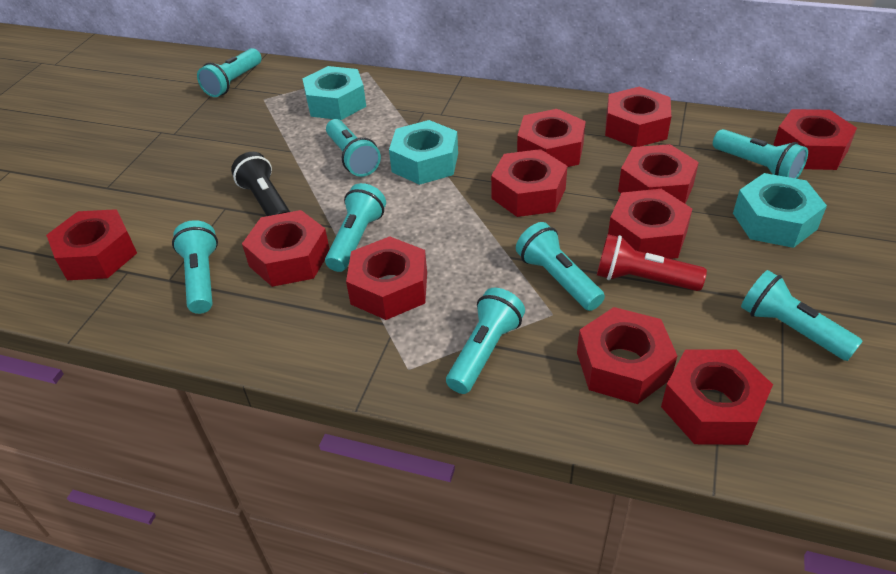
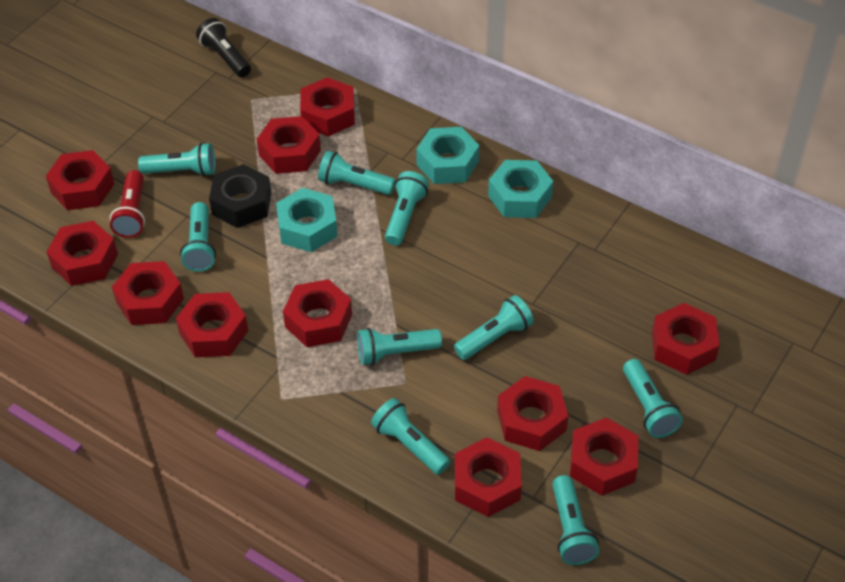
black nut: none = 0 -> [209,164,271,228] = 1
turquoise flashlight: [172,220,218,314] [197,48,262,97] [325,183,386,272] [326,119,381,177] [446,288,525,394] [516,222,605,311] [713,129,808,179] [741,270,863,361] = 8 -> [138,143,216,176] [180,202,216,272] [318,151,396,195] [357,328,442,365] [371,398,450,475] [385,171,429,245] [454,295,534,360] [552,475,599,565] [623,359,683,438] = 9

